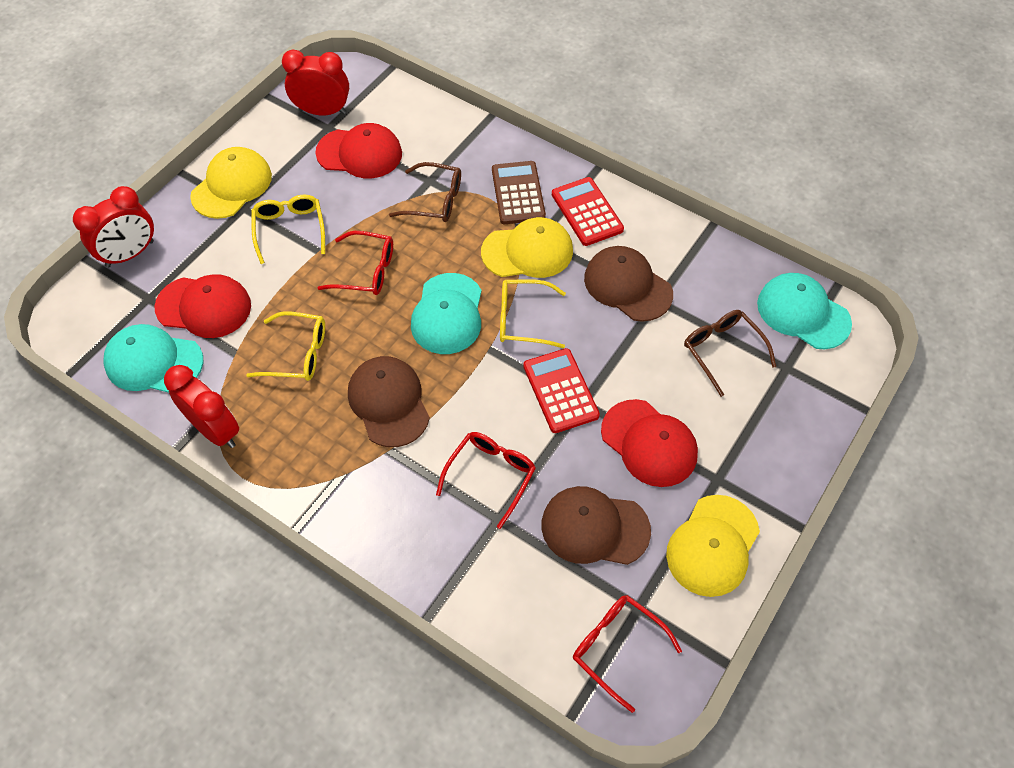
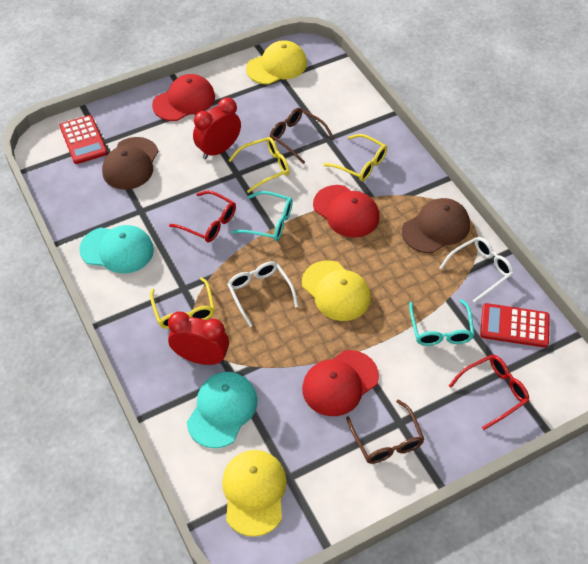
brown calculator: [492,161,546,224] = 1 -> none = 0
brown cap: [348,356,430,447] [541,486,651,565] [584,246,673,322] = 3 -> [102,137,158,190] [402,198,470,253] = 2
red clock: [73,186,154,268] [164,365,239,448] [282,49,349,115] = 3 -> [168,312,229,365] [193,97,241,159] = 2
red glasses: [318,231,393,295] [436,432,536,529] [573,595,682,713] = 3 -> [169,191,236,242] [449,355,529,430] = 2
turquoise cap: [103,324,203,393] [411,273,482,354] [757,273,852,349] = 3 -> [79,225,154,274] [187,372,258,448] = 2
turquoise glasses: none = 0 -> [232,191,293,241] [409,299,475,346] = 2
white glasses: none = 0 -> [227,261,298,327] [439,237,514,303] = 2

